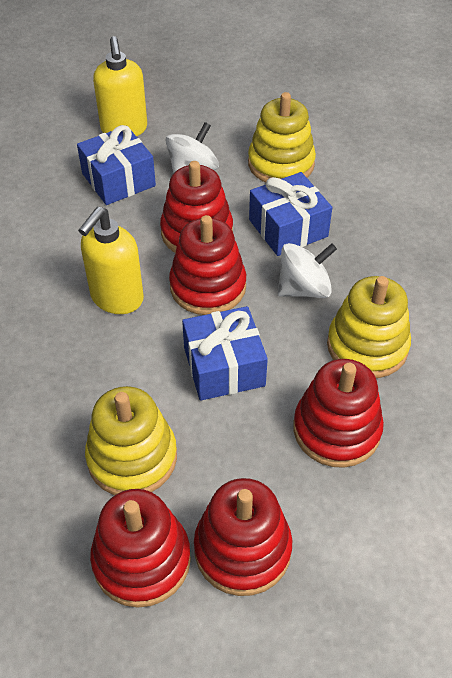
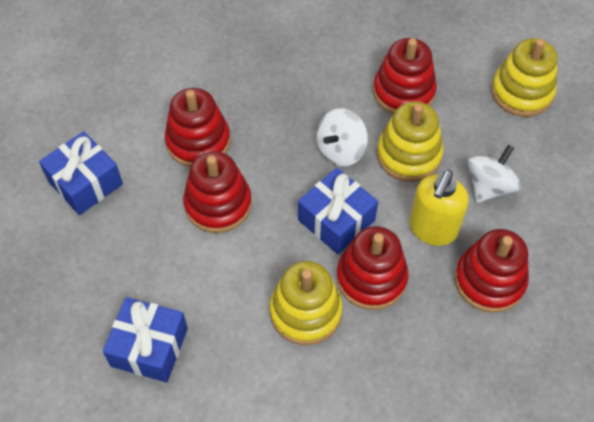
yellow soap dispenser: [78,207,144,314] [93,36,147,136] = 2 -> [409,170,469,246] = 1

